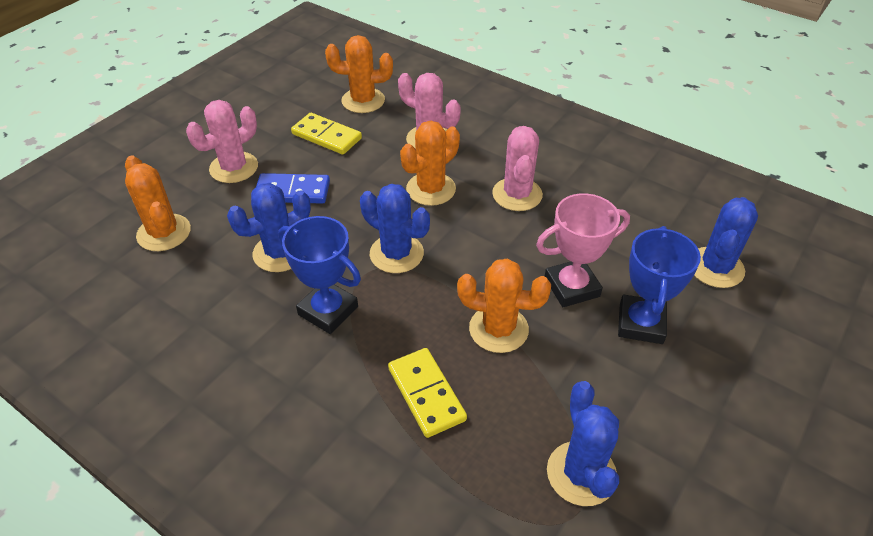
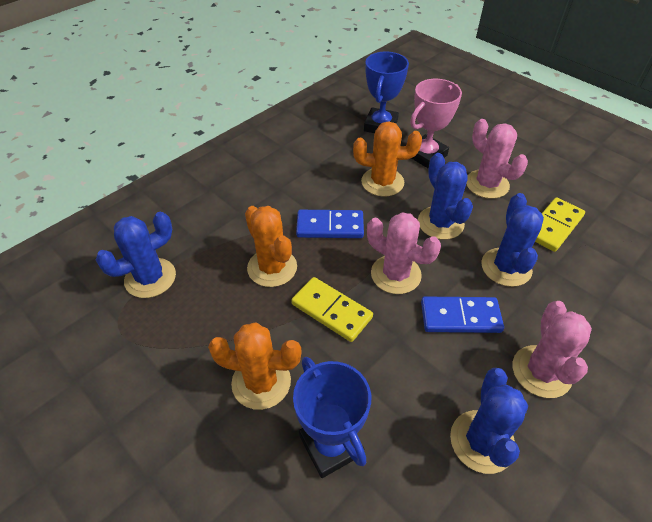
blue domino: [256,173,330,204] = 1 -> [296,210,364,238] [421,297,504,333] = 2
orange cactus: [125,156,191,251] [325,35,393,113] [400,121,460,206] [457,258,551,353] = 4 -> [208,323,301,410] [245,206,297,287] [353,121,422,197] = 3

